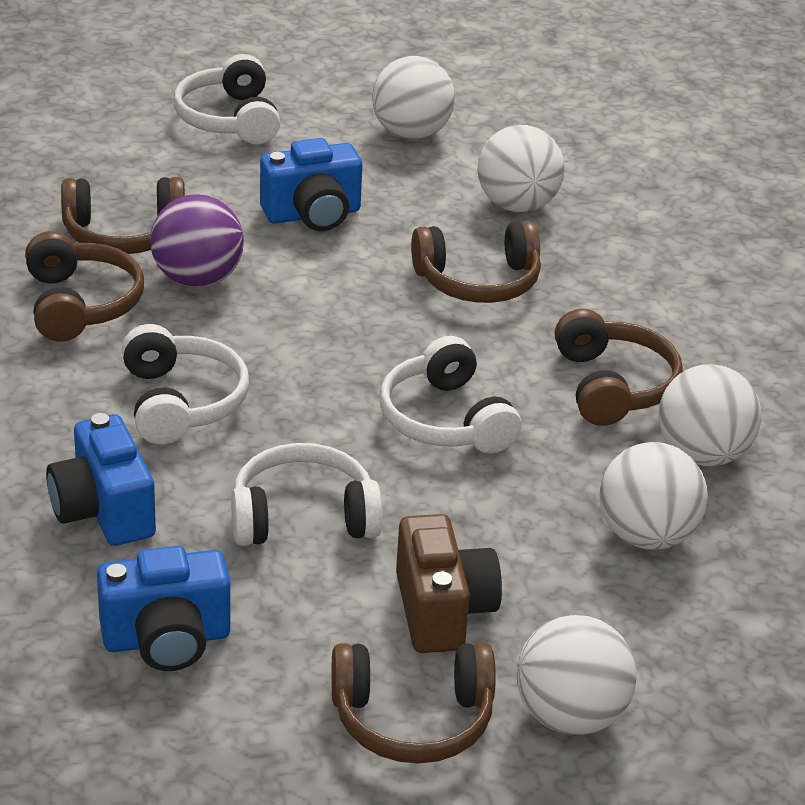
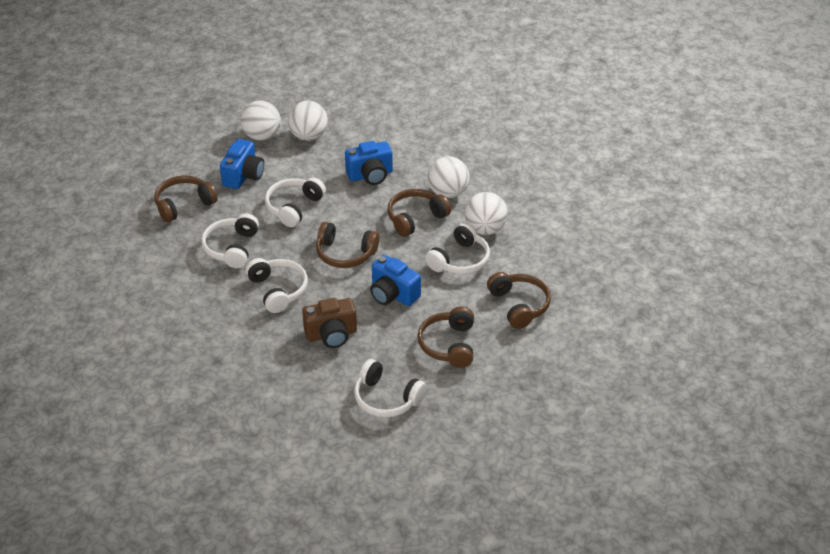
purple ball: [150,194,244,287] = 1 -> none = 0
white ball: [372,56,455,139] [477,125,565,212] [517,615,636,735] [600,442,708,550] [658,364,761,466] = 5 -> [241,101,281,141] [288,101,328,141] [428,156,470,198] [465,192,508,235] = 4
white headphones: [122,324,249,444] [174,54,280,144] [231,443,383,546] [380,336,521,454] = 4 -> [201,213,259,268] [246,258,308,313] [265,178,326,227] [354,359,427,418] [425,223,490,274] = 5

